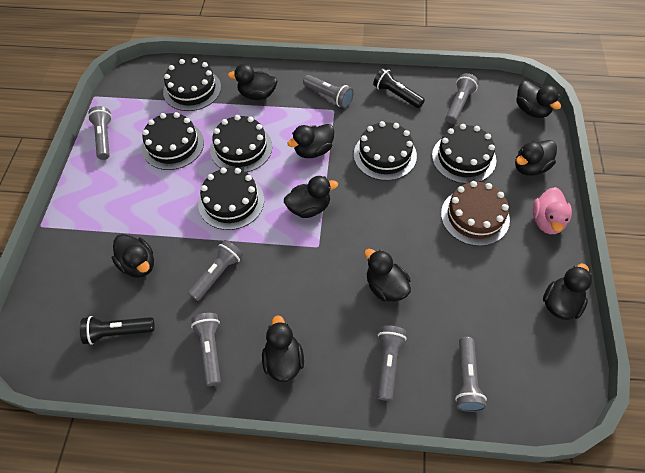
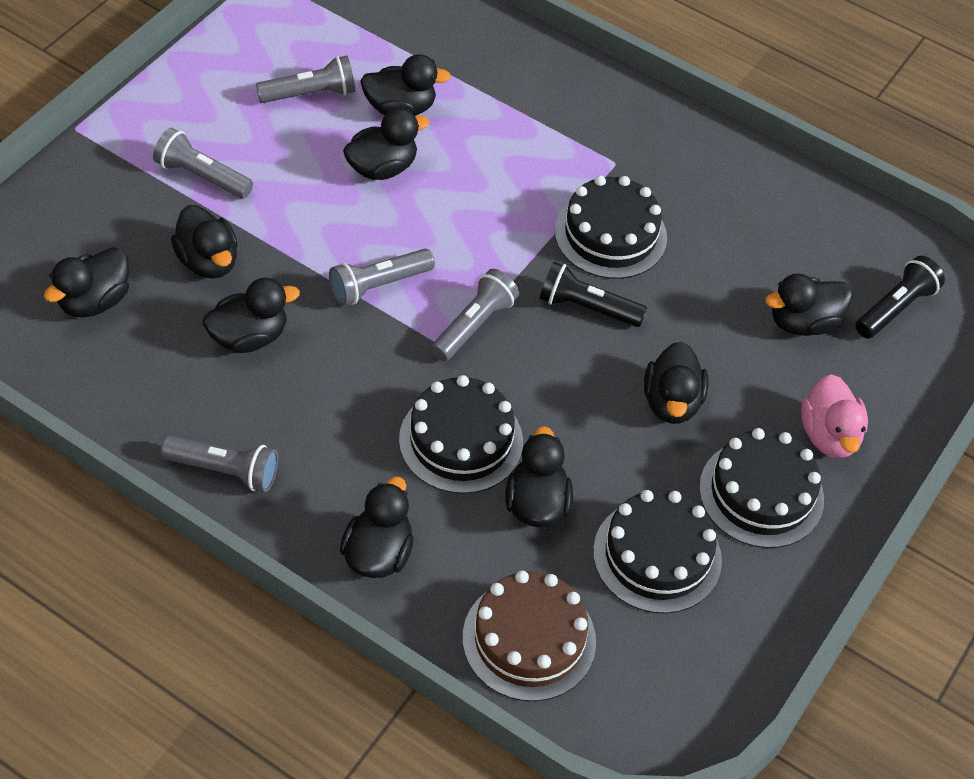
black cake: [142,112,204,170] [163,58,221,111] [198,167,264,230] [210,115,272,172] [354,121,417,181] [432,124,496,184] = 6 -> [399,375,523,494] [555,176,667,279] [593,490,722,614] [699,428,824,548] = 4
grey flashlight: [88,106,112,160] [188,240,243,301] [191,313,221,386] [303,75,354,108] [377,325,407,401] [446,73,479,124] [455,337,487,412] = 7 -> [153,128,253,199] [161,435,278,492] [256,56,355,103] [329,249,435,306] [431,269,519,361] = 5

